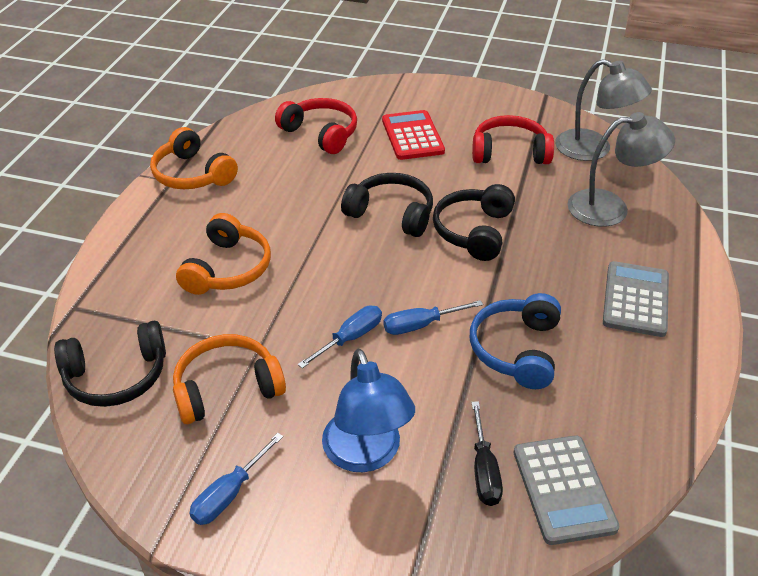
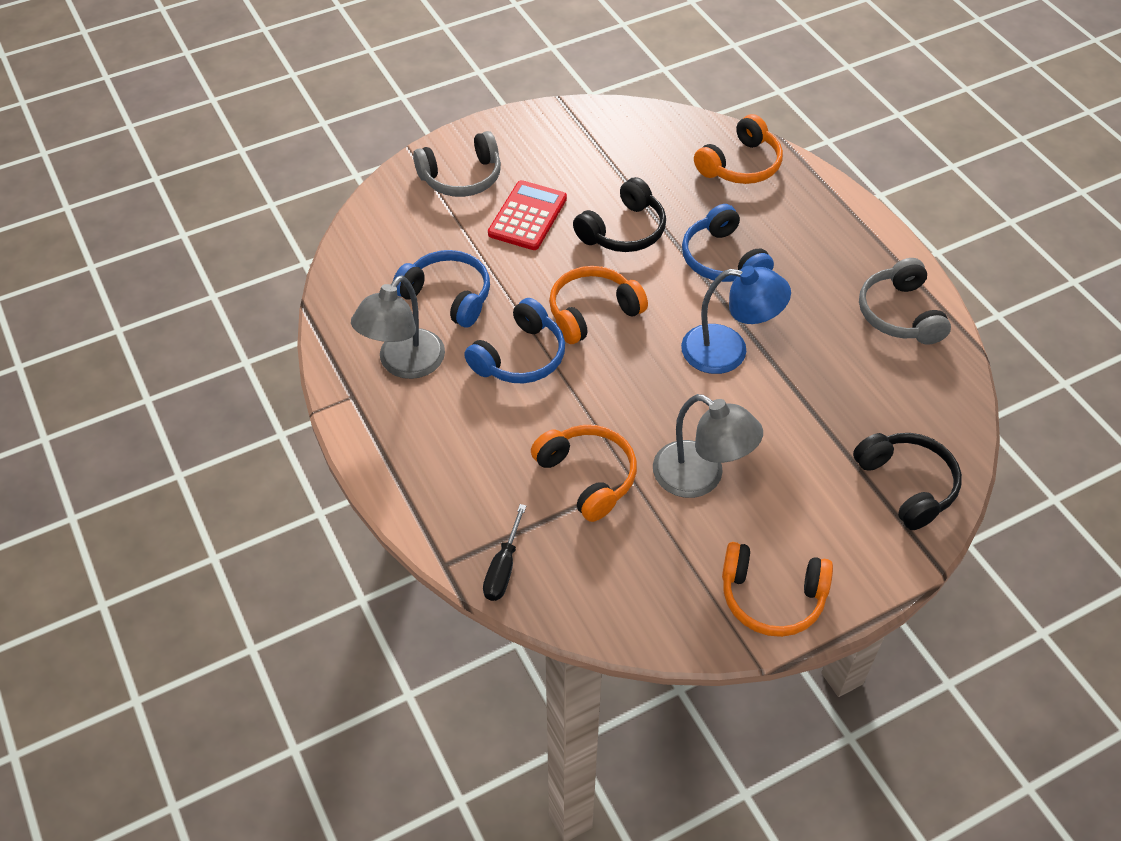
black headphones: [54,321,166,407] [341,173,433,237] [433,184,515,261] = 3 -> [573,177,666,252] [853,433,962,530] = 2
blue headphones: [470,293,561,389] = 1 -> [393,250,490,328] [464,298,565,383] [682,204,774,282] = 3
blue screwdriver: [189,433,283,525] [298,306,382,368] [383,300,483,335] = 3 -> none = 0
grey calculator: [513,435,619,545] [603,261,669,337] = 2 -> none = 0
grey headphones: none = 0 -> [413,131,501,197] [859,258,951,345] = 2
orange headphones: [150,127,238,189] [173,334,286,424] [176,213,271,295] = 3 -> [531,425,637,522] [549,266,648,344] [694,114,783,184] [722,542,833,637] = 4
red headphones: [275,98,357,154] [472,115,554,164] = 2 -> none = 0

